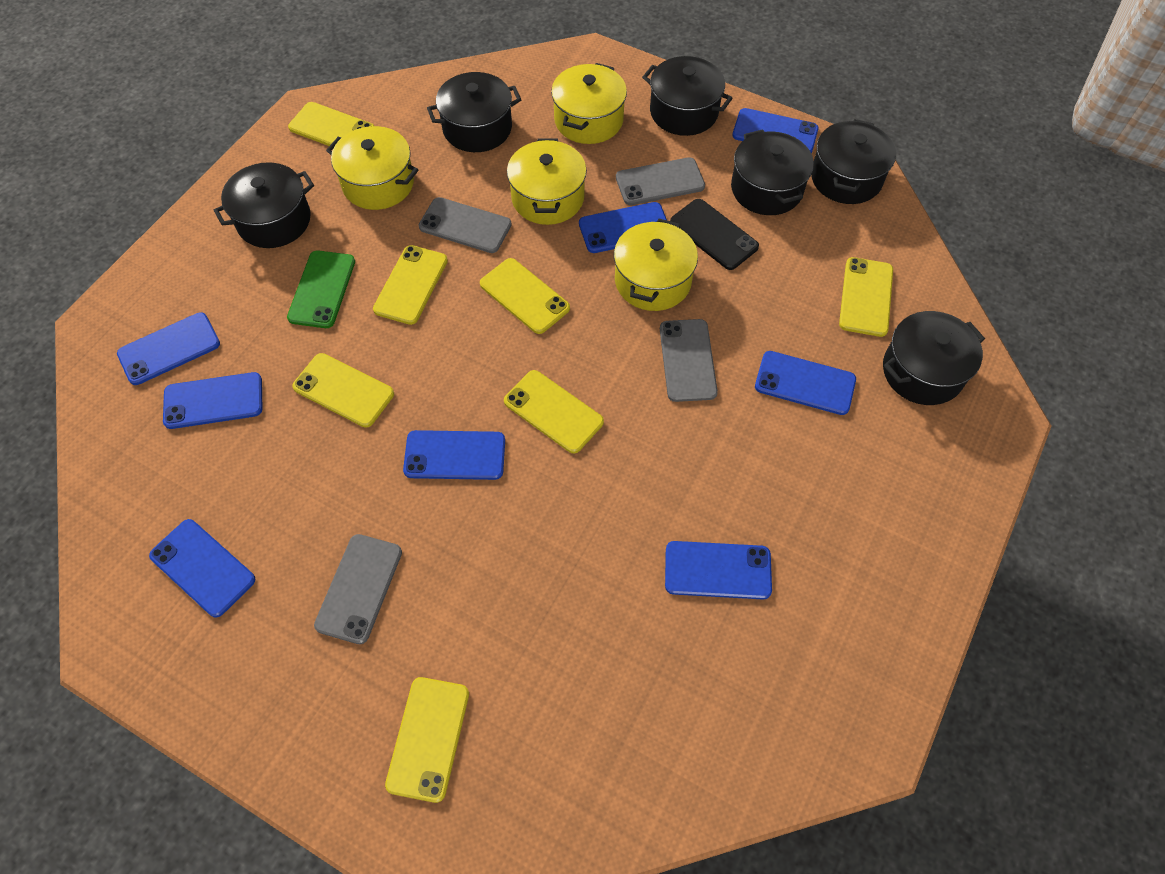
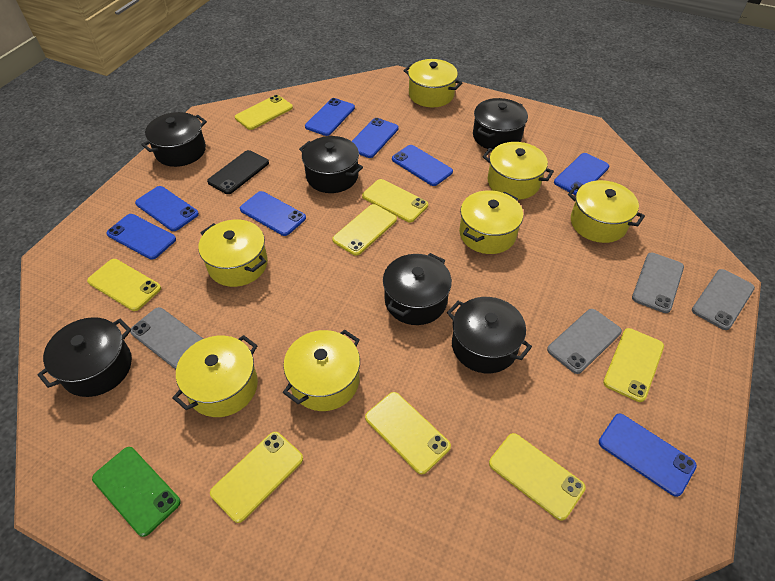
yellow phone: [288,102,374,146] [292,353,394,428] [373,245,448,325] [385,677,469,803] [480,258,570,334] [504,370,604,454] [839,257,893,337] = 7 -> [87,259,161,311] [210,432,303,523] [235,95,293,130] [332,204,397,256] [362,179,428,222] [365,392,451,474] [489,433,586,521] [603,328,664,402] = 8
yellow pot: [326,126,418,210] [507,138,587,225] [551,63,627,144] [614,219,698,311] = 4 -> [172,335,258,417] [198,220,268,287] [283,330,360,411] [404,59,462,107] [459,190,523,254] [483,142,554,200] [568,180,645,243] = 7

